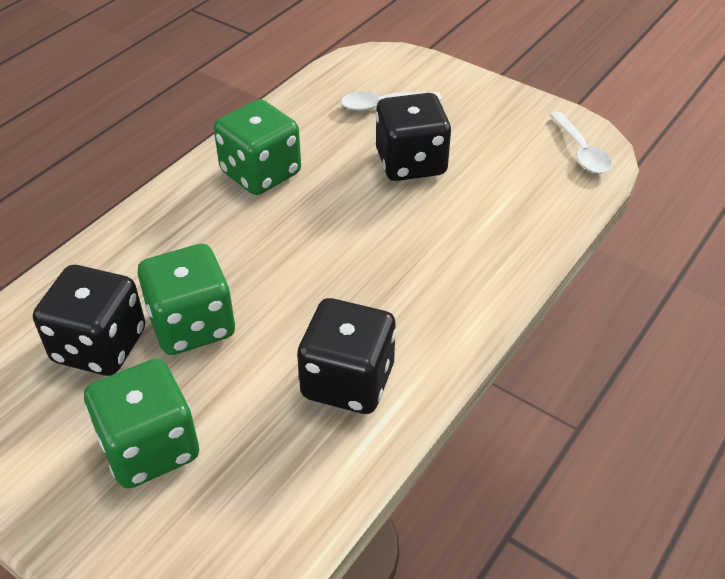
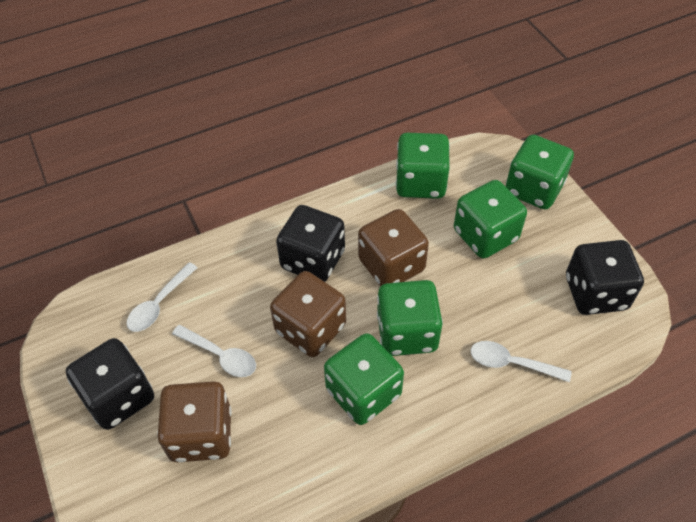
brown dice: none = 0 -> [157,381,232,462] [270,271,346,357] [358,209,429,286] = 3
green dice: [84,359,199,488] [138,244,235,355] [214,99,301,195] = 3 -> [324,333,404,425] [377,280,443,356] [395,133,450,199] [454,180,527,259] [505,135,574,210] = 5
white spoon: [341,91,442,111] [550,112,612,174] = 2 -> [127,262,198,332] [172,325,256,377] [471,341,571,382] = 3

